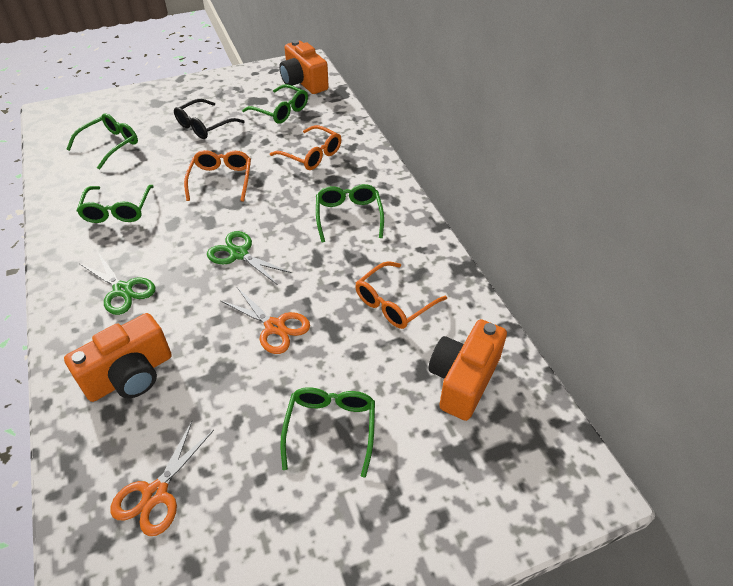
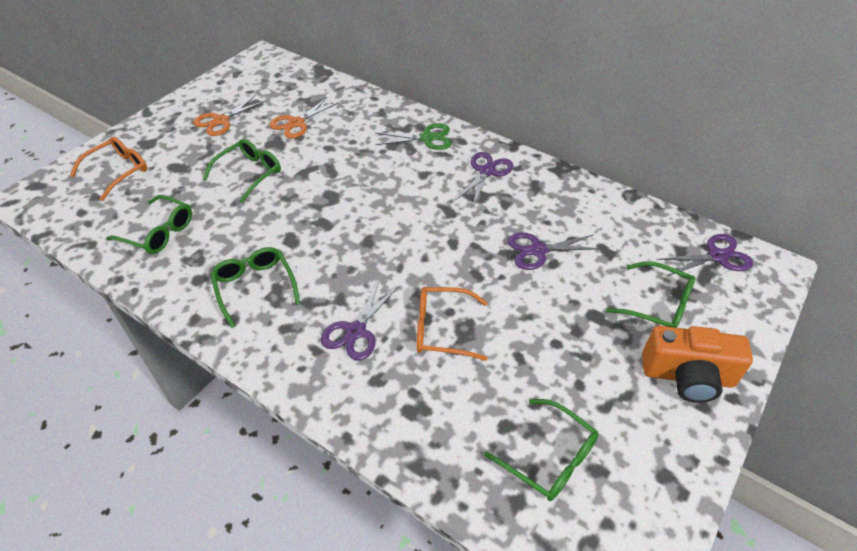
black glasses: [174,99,245,139] = 1 -> none = 0
green scissors: [79,253,155,315] [207,231,292,285] = 2 -> [375,123,452,150] = 1
orange camera: [64,313,172,402] [279,40,329,94] [428,319,507,421] = 3 -> [642,326,753,403] = 1
orange glasses: [184,150,251,202] [270,125,341,170] [355,261,447,329] = 3 -> [70,137,147,201] [417,287,488,361] = 2
purple scissors: none = 0 -> [321,281,399,361] [455,152,514,207] [508,233,602,270] [657,234,753,276] = 4

